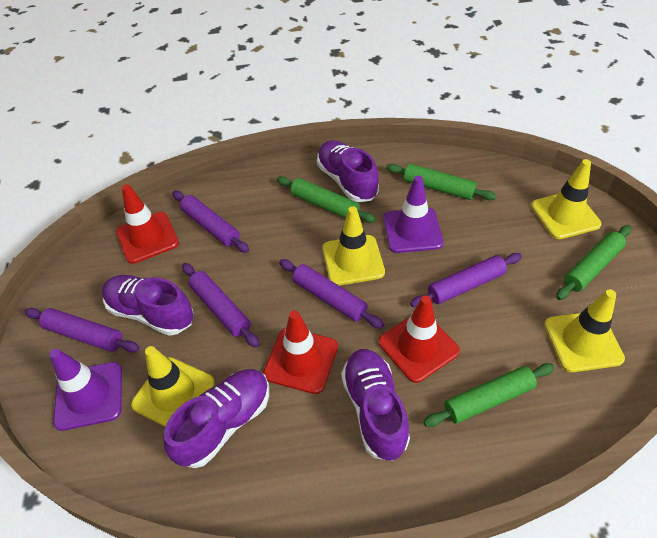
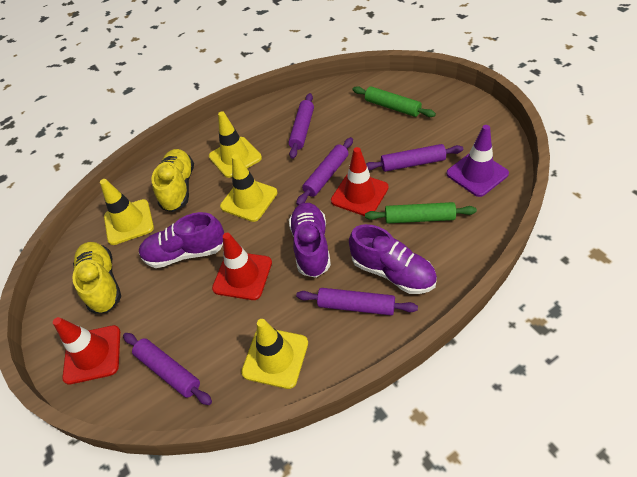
green rolling pin: [277,176,376,223] [386,164,497,200] [423,363,555,427] [556,225,631,300] = 4 -> [353,86,436,117] [365,202,477,223] = 2
purple shoe: [102,275,193,336] [164,369,269,468] [317,140,379,202] [341,349,410,461] = 4 -> [139,212,224,268] [289,203,331,278] [349,224,437,294] = 3
purple traffic cone: [49,349,122,431] [383,176,443,253] = 2 -> [446,125,509,197] = 1
yellow shoe: none = 0 -> [72,242,121,314] [152,149,194,212] = 2

